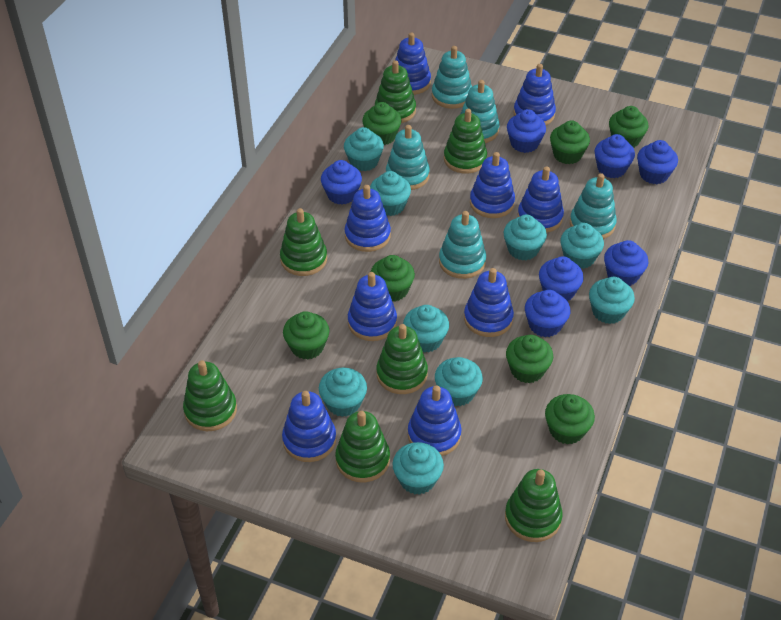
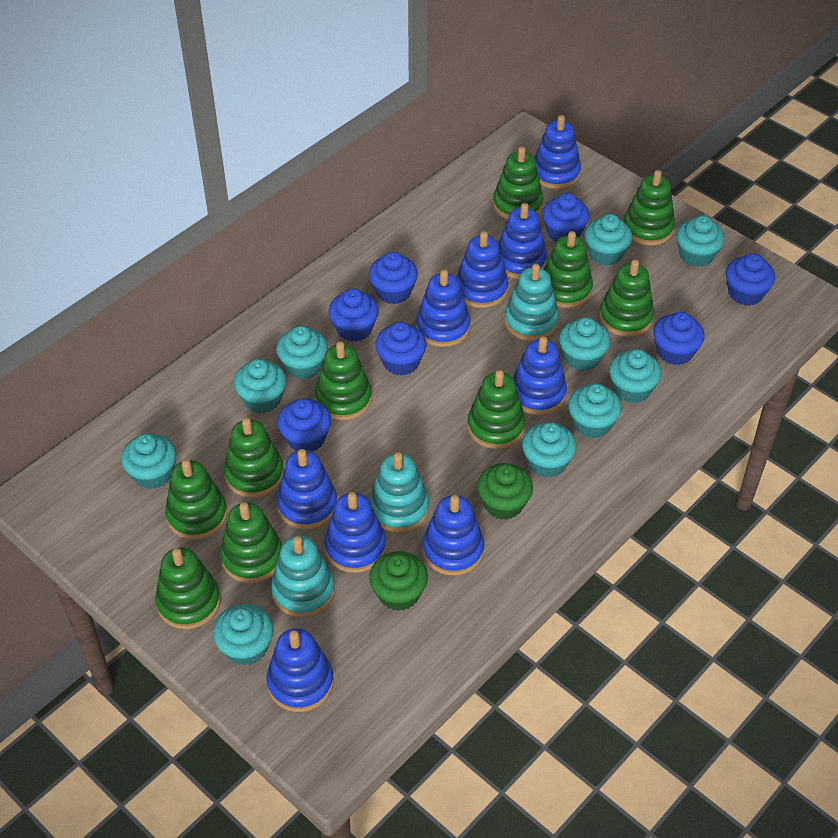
green cupcake: [283,311,330,360] [362,102,401,145] [371,255,415,302] [506,335,553,383] [545,394,595,445] [550,120,590,164] [609,106,649,148] = 7 -> [369,551,428,611] [477,463,533,520] = 2
green stacking toy: [183,360,237,431] [280,208,327,276] [335,411,390,482] [375,60,416,123] [376,324,428,394] [444,109,487,174] [505,469,563,542] = 7 -> [155,547,221,629] [165,459,228,540] [220,502,282,583] [224,418,284,498] [315,341,372,420] [467,370,525,449] [493,146,543,220] [544,231,593,308] [599,259,654,337] [624,170,675,246] = 10
turquoise cupcake: [319,368,367,417] [344,127,384,171] [370,171,411,216] [392,442,444,495] [403,305,449,353] [435,357,483,406] [503,215,547,261] [560,223,604,269] [589,277,635,324] = 9 -> [121,434,177,489] [213,604,274,666] [234,359,286,413] [276,326,328,380] [522,422,577,478] [559,317,610,371] [568,383,622,438] [584,214,632,266] [609,349,661,403] [676,215,725,267] = 10
turquoise stacking toy: [386,125,430,190] [432,46,472,109] [439,211,486,279] [460,80,500,143] [570,173,617,239] = 5 -> [271,536,335,617] [369,452,429,533] [504,264,559,341] = 3

